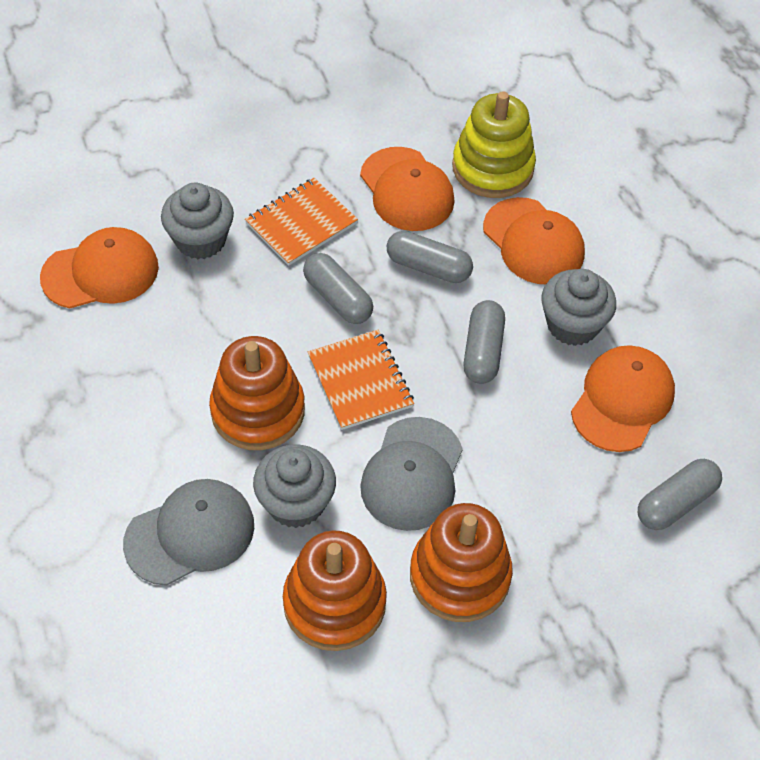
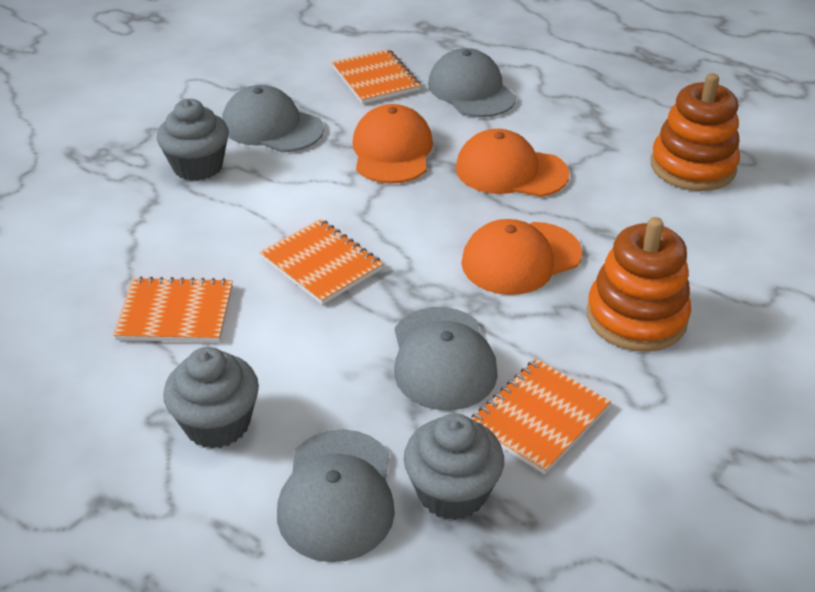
grey cap: [123,479,254,586] [360,417,463,531] = 2 -> [222,85,324,152] [277,429,395,562] [394,307,498,410] [428,48,516,117] = 4
grey capsule: [303,253,373,324] [387,231,473,283] [464,300,505,384] [638,459,722,530] = 4 -> none = 0
orange cap: [40,227,159,309] [360,147,455,231] [483,197,585,284] [571,345,675,452] = 4 -> [352,104,433,184] [455,129,569,197] [461,219,582,295] = 3
orange notebook: [245,178,358,266] [308,330,414,430] = 2 -> [113,277,233,342] [260,219,383,305] [332,49,421,104] [472,359,611,474] = 4
orange stacking toy: [209,336,305,450] [283,530,387,651] [410,503,513,622] = 3 -> [586,217,691,352] [651,73,740,191] = 2
yellow stacking toy: [452,91,536,198] = 1 -> none = 0

